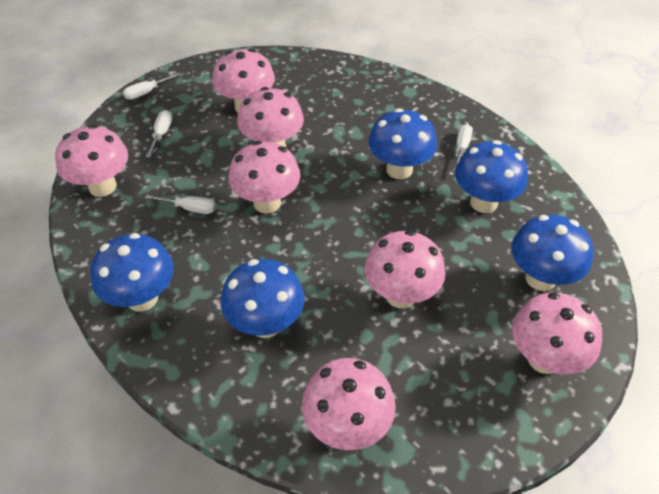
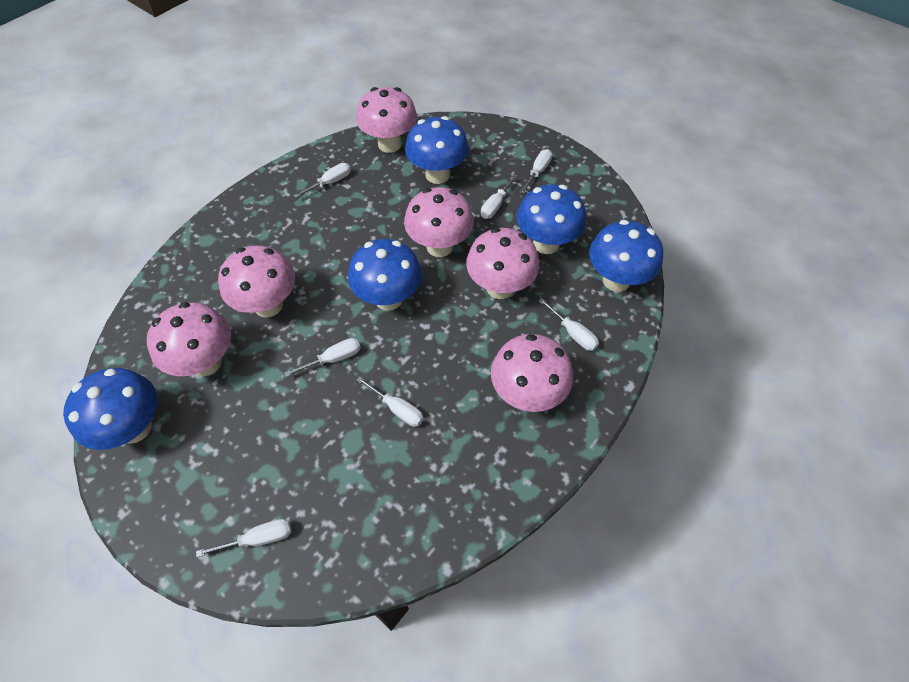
pink mushroom: [55,125,128,197] [212,49,275,112] [228,141,300,213] [237,87,304,148] [302,358,396,450] [364,230,446,308] [512,292,602,374] = 7 -> [147,302,231,376] [218,245,295,317] [356,87,417,153] [404,187,474,257] [466,228,539,299] [491,334,573,412] = 6
white screwdriver: [123,72,181,100] [145,195,216,214] [146,110,172,158] [453,124,473,172] = 4 -> [196,519,292,557] [284,338,361,377] [294,163,351,198] [356,376,424,427] [481,174,517,219] [520,149,552,193] [539,298,599,351] = 7

